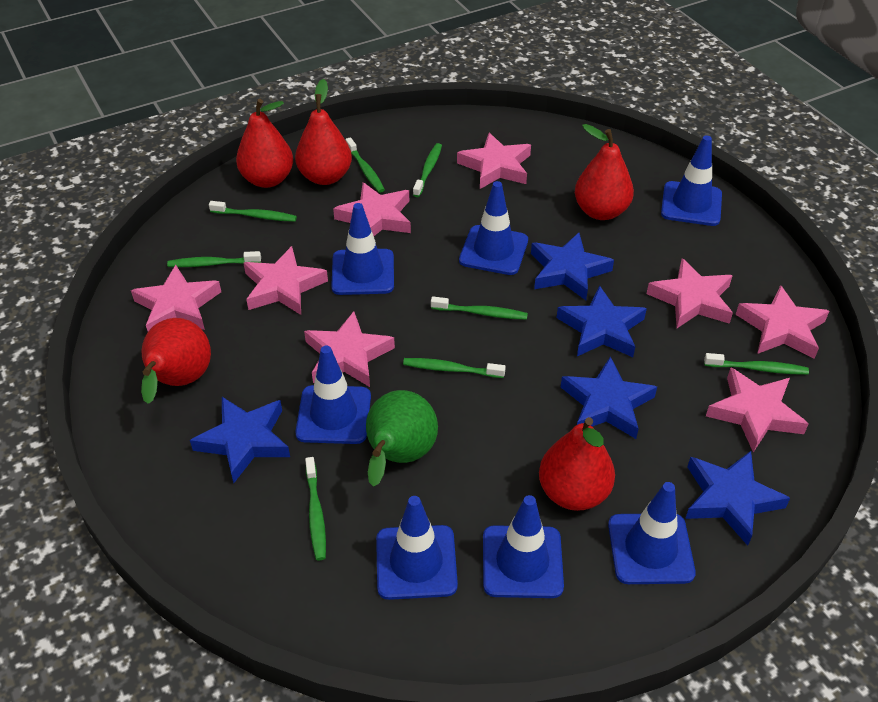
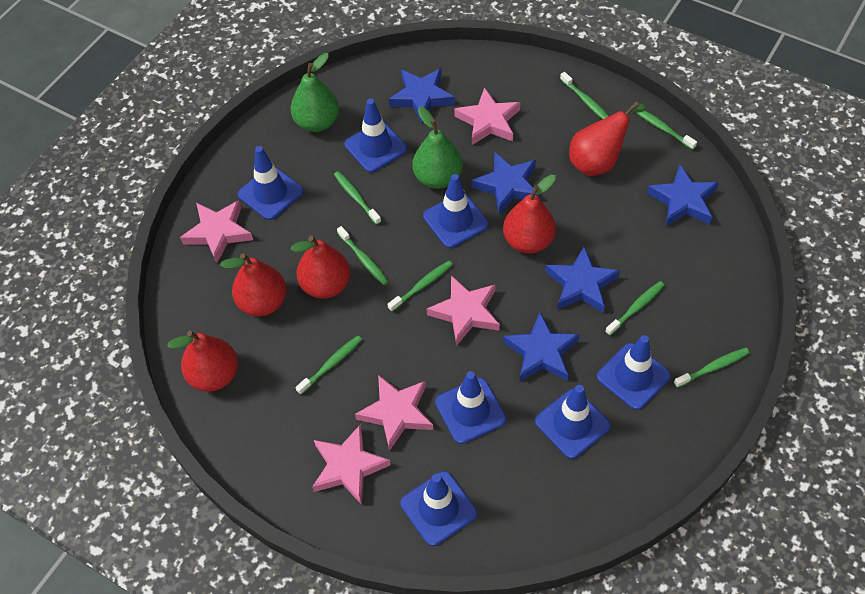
green pear: [366,390,438,487] = 1 -> [290,53,339,132] [412,106,463,189] = 2
pink star: [131,265,221,331] [244,246,328,315] [304,311,395,387] [333,182,411,236] [457,133,531,189] [646,258,733,328] [706,367,809,452] [736,285,829,359] = 8 -> [180,200,253,263] [312,424,391,505] [355,375,433,451] [427,275,500,346] [454,87,521,145] = 5

